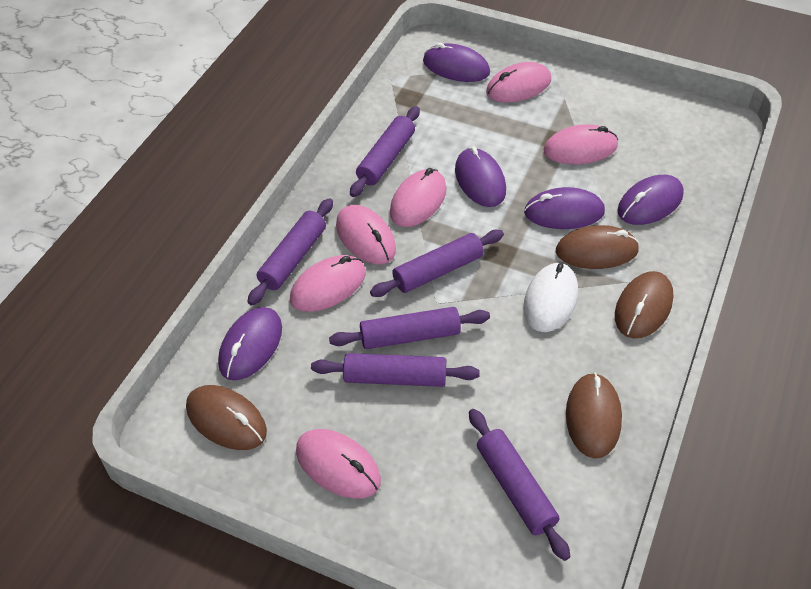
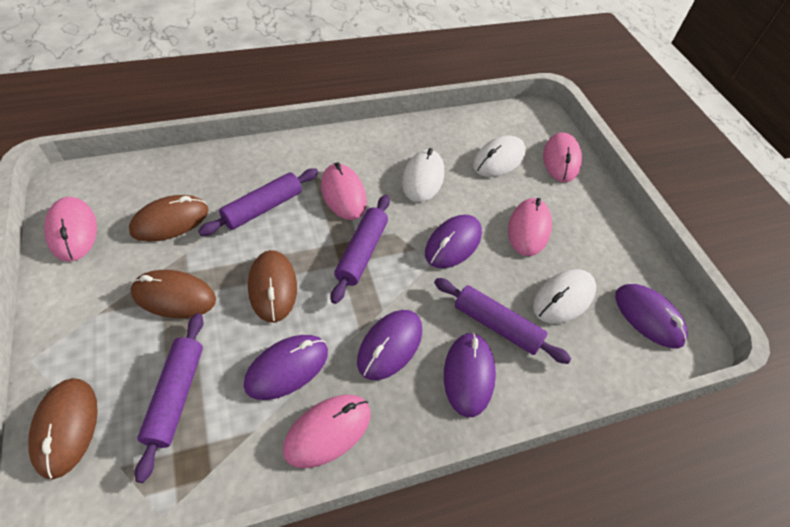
pink mouse: [290,255,366,312] [296,429,381,499] [336,205,396,264] [390,168,446,227] [486,62,551,102] [544,124,618,164] = 6 -> [44,197,97,262] [283,395,371,468] [321,162,367,220] [508,198,552,256] [543,132,582,182] = 5
purple rolling pin: [247,198,333,306] [311,353,480,387] [329,307,490,349] [350,106,420,197] [370,230,504,297] [469,409,570,561] = 6 -> [135,313,203,483] [198,169,319,236] [331,195,390,304] [434,278,571,364] = 4
white mouse: [523,263,578,332] = 1 -> [402,148,444,202] [473,136,526,177] [533,269,596,324] = 3

